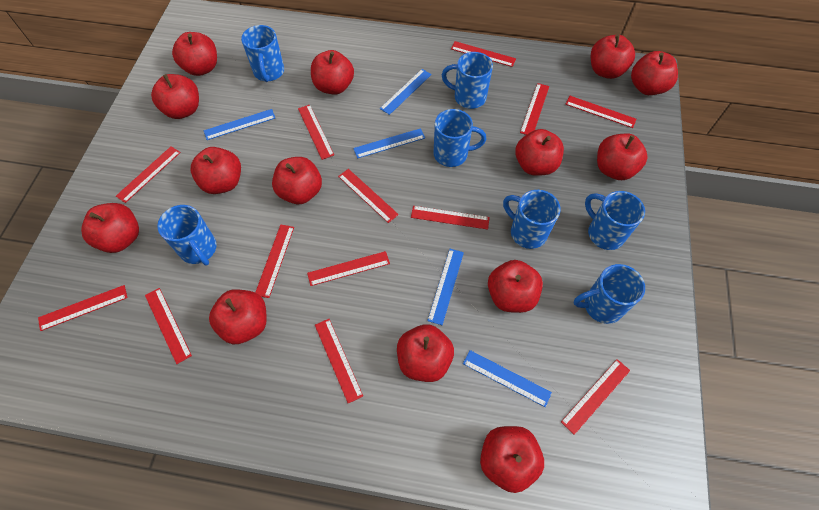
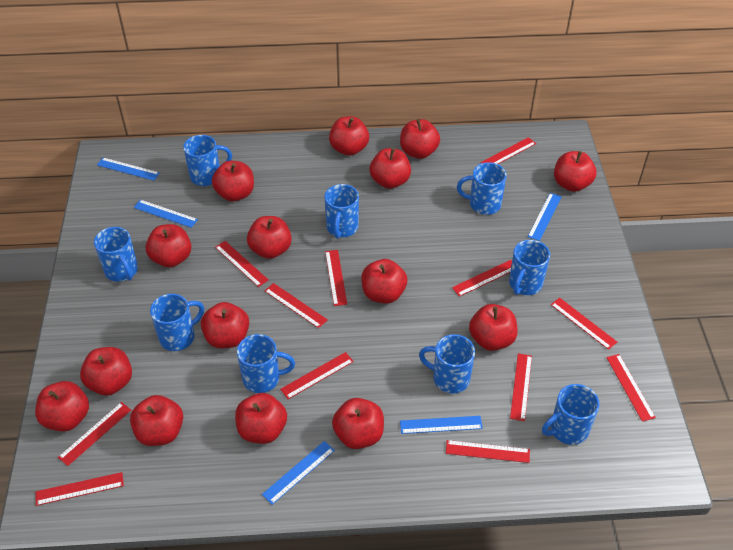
blue mug: [157,205,217,266] [241,25,284,82] [434,109,486,167] [442,52,493,109] [503,190,560,249] [574,264,645,324] [585,191,645,250] = 7 -> [94,227,138,282] [150,294,204,351] [183,135,232,186] [237,334,295,393] [324,184,359,239] [419,334,475,393] [457,162,507,215] [509,240,550,295] [542,384,600,445] = 9
red apple: [81,203,139,253] [151,74,199,119] [172,32,217,76] [191,147,241,194] [209,289,267,344] [272,157,322,204] [311,50,354,94] [397,324,454,382] [480,426,544,493] [488,260,543,313] [515,129,564,176] [591,34,635,79] [597,133,647,180] [631,51,678,95] = 14 -> [35,381,89,432] [80,347,132,395] [130,395,183,446] [146,224,191,267] [201,302,249,348] [212,161,254,201] [235,393,287,444] [247,216,292,259] [329,116,369,156] [332,398,384,449] [361,259,407,304] [370,148,411,189] [400,119,440,159] [469,304,518,351] [554,151,596,192] = 15
red ruler: [38,285,128,331] [116,146,181,203] [145,288,192,364] [255,224,294,298] [298,105,334,160] [307,251,390,286] [315,319,363,404] [338,169,399,223] [411,206,490,230] [451,41,516,67] [520,83,549,135] [561,359,630,435] [566,96,636,128] = 13 -> [35,472,124,506] [58,402,131,466] [215,241,269,287] [265,283,328,328] [280,352,354,399] [325,250,347,306] [446,440,530,463] [452,260,512,297] [481,137,536,164] [510,353,532,421] [551,298,617,350] [606,354,656,422] = 12

